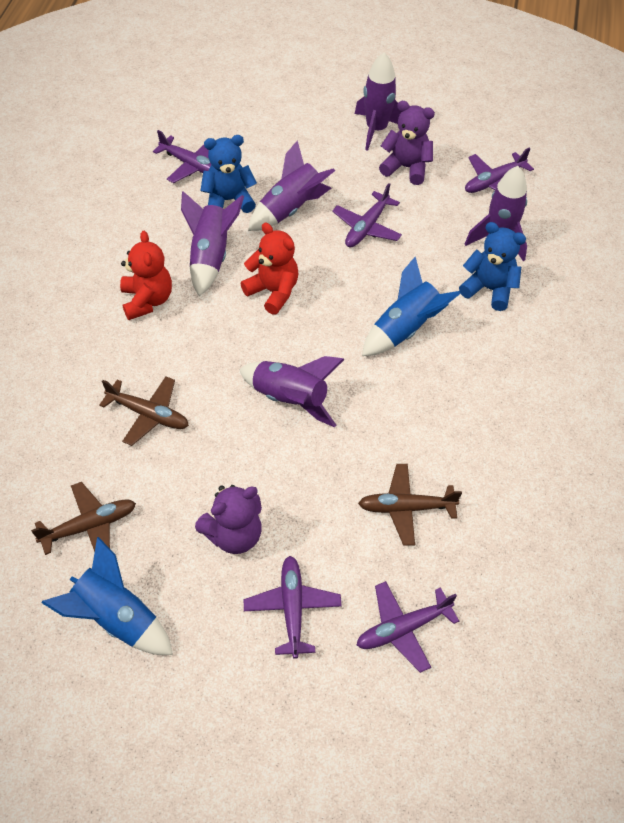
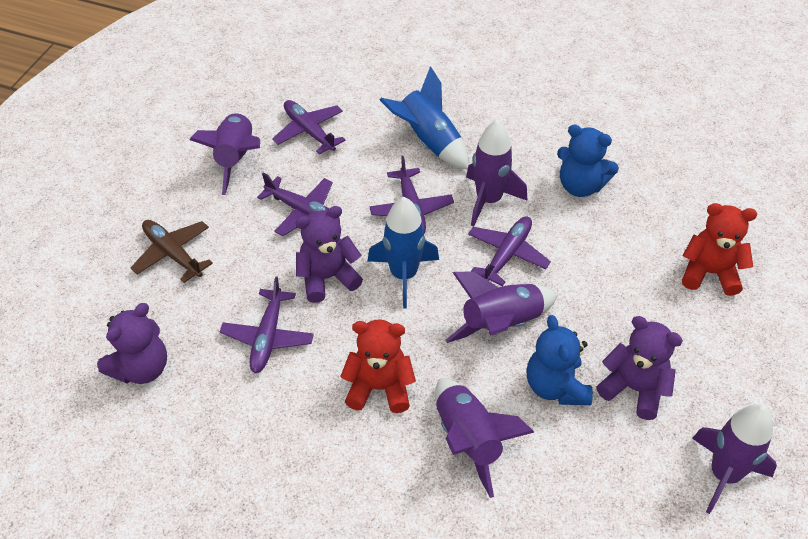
brown plane: [31,482,136,555] [99,377,189,446] [358,464,462,546] = 3 -> [131,220,213,283] = 1
purple teddy bear: [195,485,262,554] [379,101,435,185] = 2 -> [97,303,167,384] [296,206,363,303] [596,316,683,420] = 3

